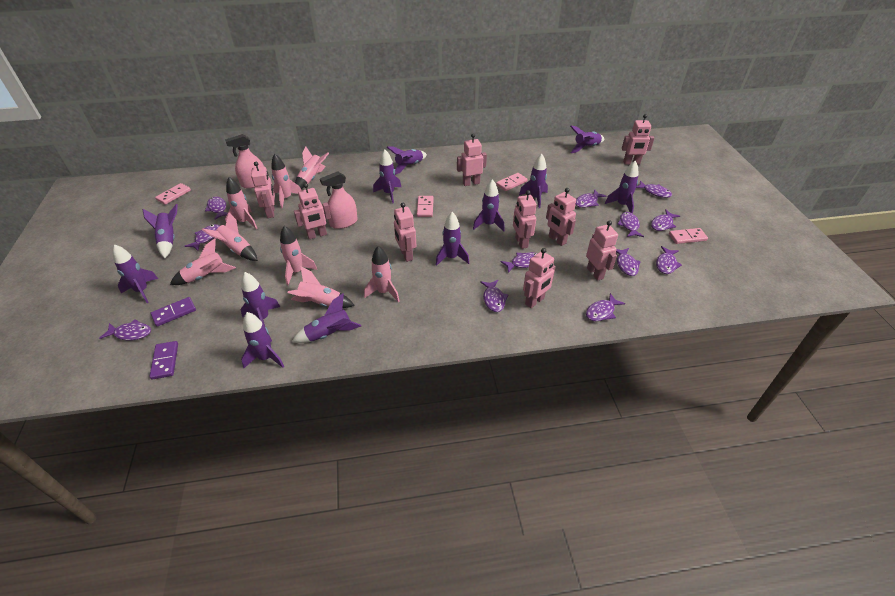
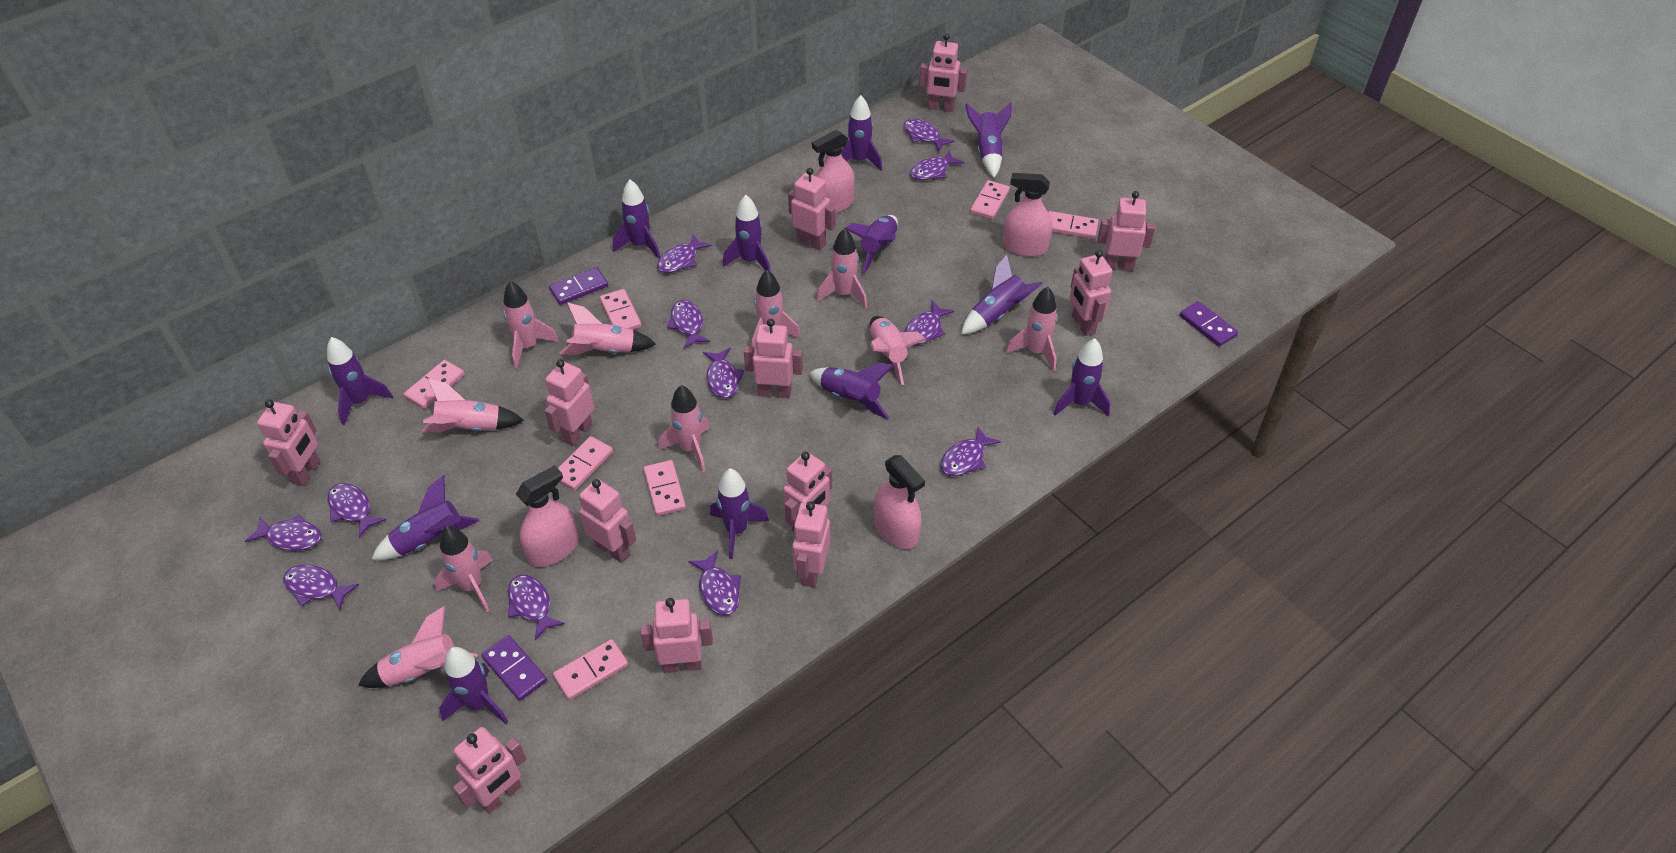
pink domino: [155,183,191,205] [417,196,434,217] [496,173,528,191] [669,228,708,244] = 4 -> [404,360,465,409] [553,639,628,700] [558,436,613,491] [600,289,642,330] [643,460,686,516] [970,180,1010,220] [1048,211,1099,239] = 7
pink robot: [251,162,275,218] [294,183,331,239] [394,203,416,262] [457,133,487,186] [513,190,537,249] [523,248,556,308] [546,188,576,246] [586,220,618,281] [622,114,654,165] = 9 -> [257,400,320,486] [453,727,527,814] [544,360,595,446] [579,479,636,563] [641,598,713,673] [744,319,803,398] [783,452,832,532] [788,168,836,251] [792,502,830,588] [919,33,967,112] [1070,250,1112,336] [1098,191,1155,271] = 12
pink rocket: [170,238,236,285] [202,212,258,261] [225,177,257,229] [271,154,301,209] [280,226,317,285] [288,266,355,308] [295,146,329,189] [364,246,400,302] = 8 -> [358,606,478,688] [422,379,524,432] [434,526,493,612] [504,281,559,368] [560,302,656,355] [658,385,710,472] [751,270,801,348] [816,228,867,309] [870,316,926,385] [1006,287,1058,372] = 10
pink spray bottle: [225,134,264,188] [320,171,358,229] = 2 -> [516,465,579,567] [812,130,855,213] [874,455,925,549] [1003,173,1052,257] = 4
purple domino: [149,341,178,380] [150,297,196,327] = 2 -> [481,635,547,701] [549,267,608,305] [1180,301,1238,347] = 3

